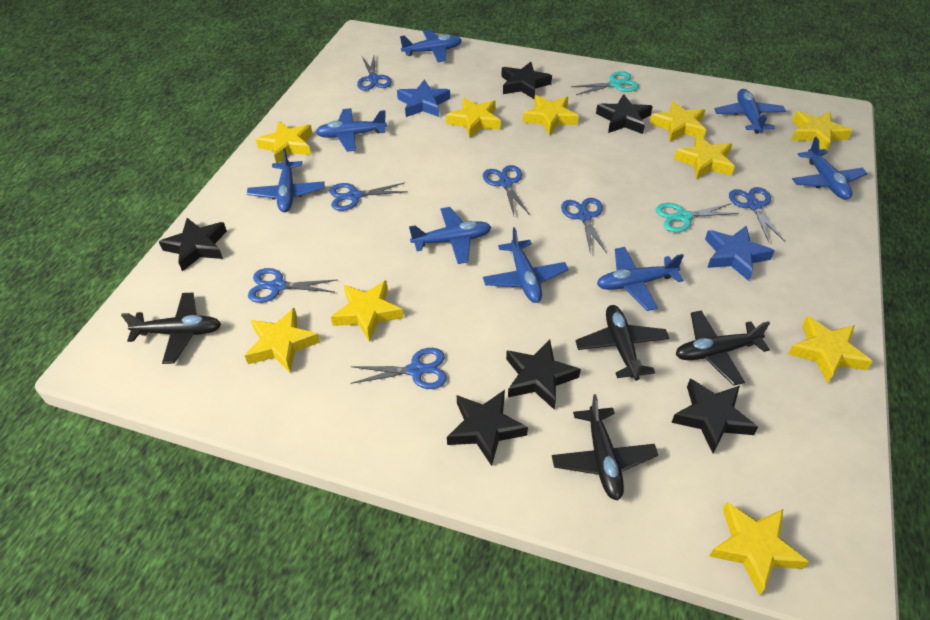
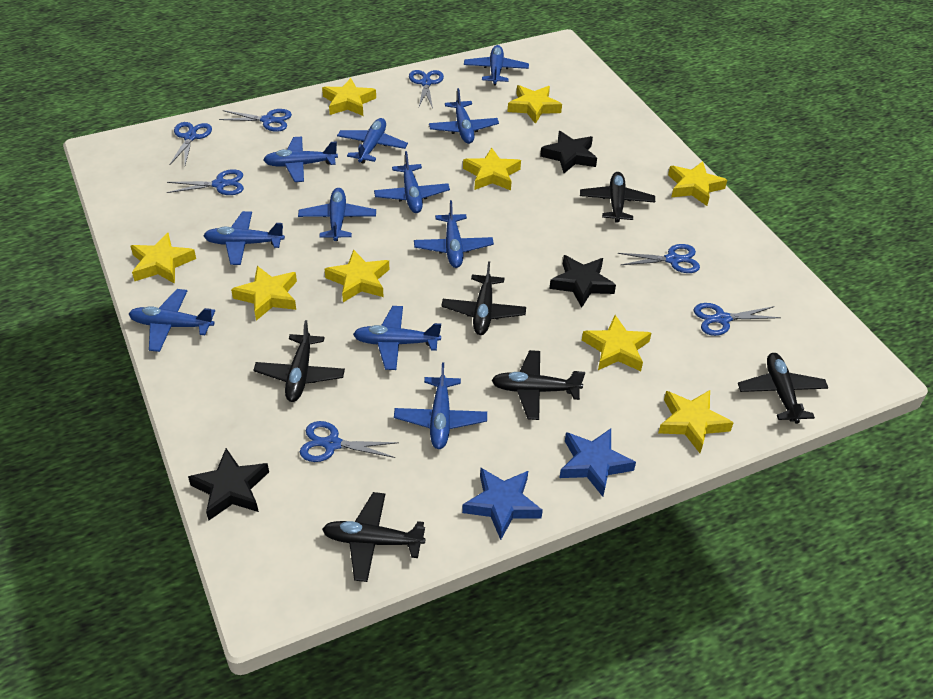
black plane: [121,293,221,364] [552,394,658,501] [575,305,669,380] [676,310,770,386] = 4 -> [253,320,345,402] [322,492,426,582] [441,261,526,335] [491,350,585,420] [580,172,655,223] [738,353,828,424] = 6
black star: [159,218,227,271] [447,390,528,466] [502,62,552,99] [506,339,581,410] [596,94,653,134] [671,378,758,453] = 6 -> [188,448,269,521] [540,131,597,173] [549,255,616,308] = 3
blue plane: [247,148,325,212] [316,108,387,152] [400,29,462,62] [409,207,491,264] [483,227,569,303] [597,247,684,311] [714,89,786,134] [792,137,868,200] = 8 -> [129,289,215,352] [203,211,285,265] [263,137,338,182] [298,188,376,241] [337,118,408,164] [353,306,441,370] [374,151,450,213] [394,363,487,449] [414,200,494,268] [429,88,499,144] [464,45,529,85] = 11
turquoise scissors: [571,71,639,95] [656,203,739,232] = 2 -> none = 0
yellow star: [245,308,320,373] [256,121,313,163] [331,280,404,342] [446,98,501,138] [523,95,579,136] [650,101,706,142] [674,135,735,180] [709,502,809,596] [788,316,873,383] [792,111,852,150] = 10 -> [131,233,196,284] [231,266,297,321] [322,78,376,116] [325,249,389,302] [463,148,521,190] [507,85,562,124] [582,315,651,371] [658,390,734,453] [668,161,727,206] = 9

